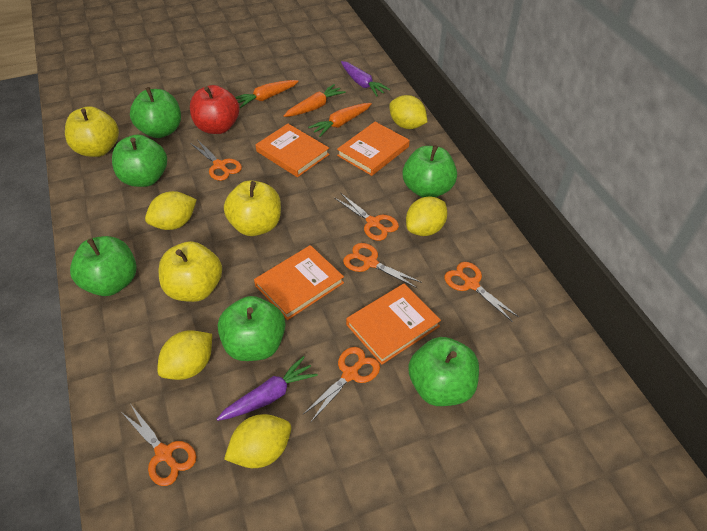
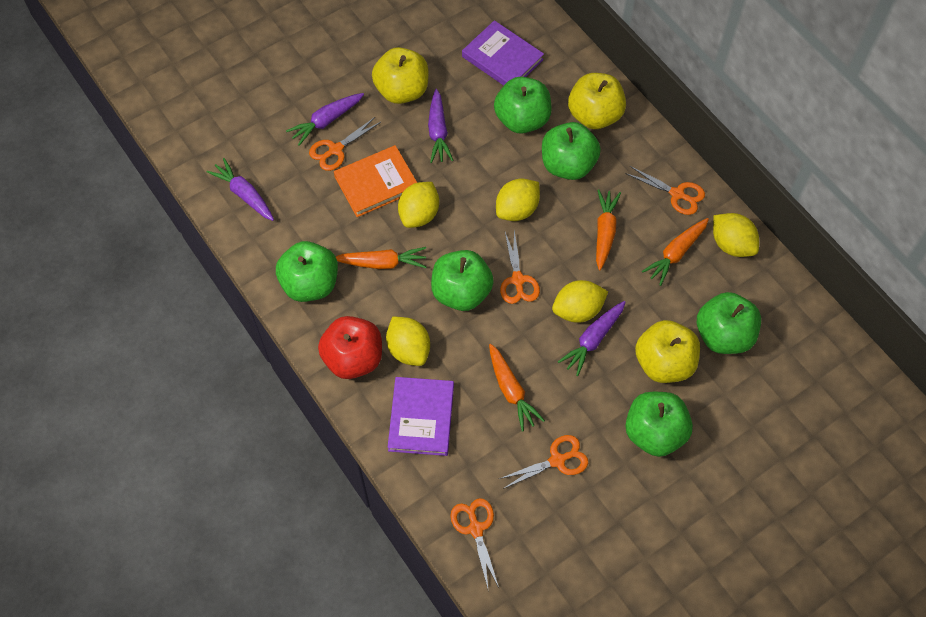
orange book: [254,245,344,320] [255,124,329,177] [337,122,410,176] [346,284,441,365] = 4 -> [334,145,417,217] = 1
orange carrot: [235,80,299,108] [284,84,346,117] [308,103,372,137] = 3 -> [336,247,426,269] [489,344,545,432] [596,189,621,271] [642,218,709,286] = 4
orange scissors: [122,405,196,486] [190,139,242,181] [302,347,380,422] [335,193,399,241] [343,243,422,288] [445,262,519,322] = 6 -> [309,117,381,171] [450,498,499,592] [499,435,588,489] [500,230,540,304] [625,166,705,215] = 5
purple book: none = 0 -> [388,377,454,456] [462,20,544,86] = 2
purple carrot: [217,356,318,421] [341,61,390,96] = 2 -> [207,158,274,221] [286,93,364,146] [428,89,454,163] [558,301,626,376] = 4

